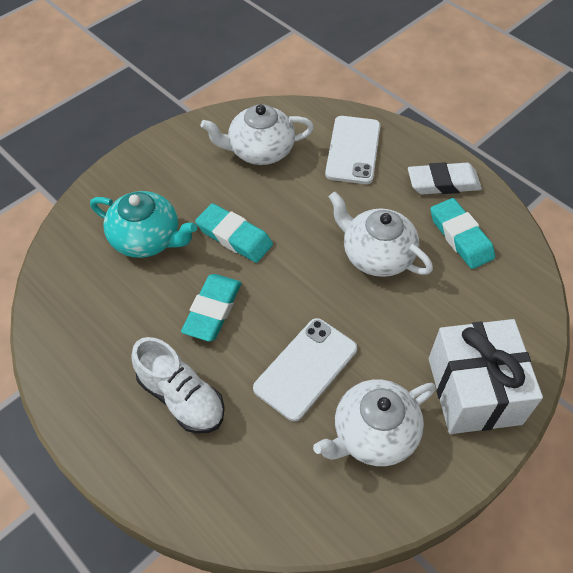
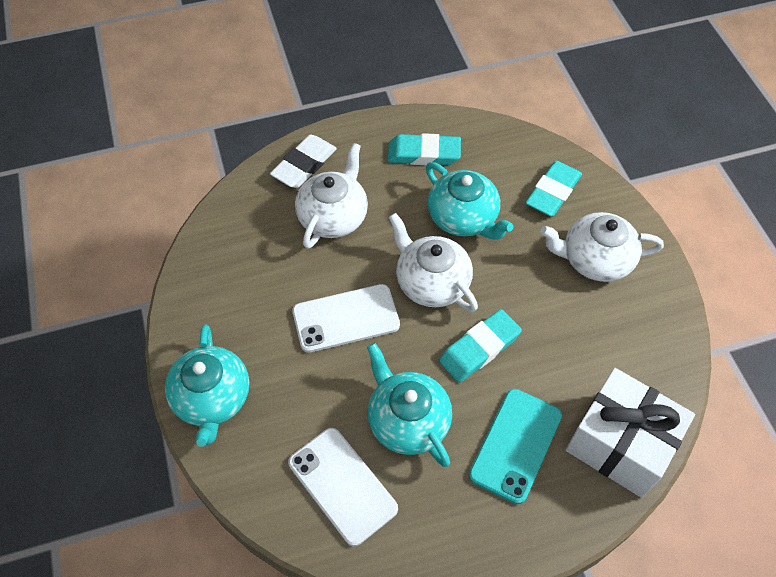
turquoise phone: none = 0 -> [469,389,562,504] = 1
turquoise teapot: [90,191,197,258] = 1 -> [165,324,249,447] [367,343,452,467] [426,162,513,240] = 3
white shoe: [131,337,225,434] = 1 -> none = 0

